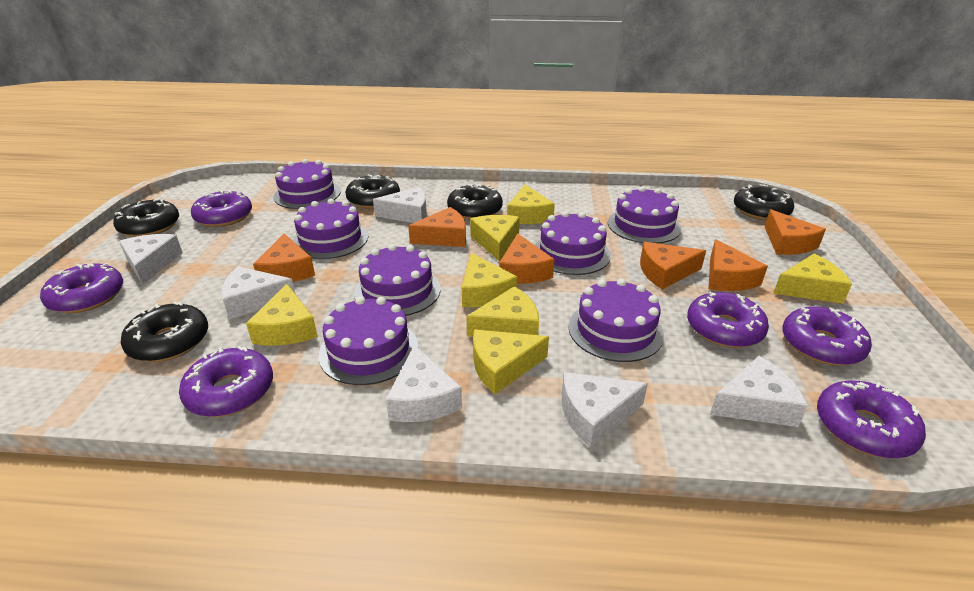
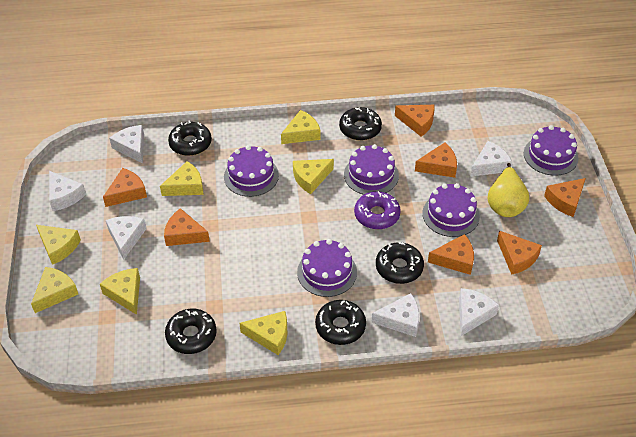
orange cheese: [253,234,315,282] [408,207,466,247] [499,233,555,284] [640,242,706,289] [709,239,768,291] [765,209,826,255] = 6 -> [103,168,147,207] [164,208,210,246] [395,105,435,137] [415,142,457,178] [428,234,474,275] [497,231,542,275] [544,178,586,217] = 7
purple cake: [273,159,341,209] [292,199,368,259] [319,296,418,385] [354,244,441,316] [535,211,611,275] [568,279,664,362] [608,186,681,244] = 7 -> [224,145,279,197] [297,239,357,297] [344,144,399,195] [422,183,480,237] [524,125,579,176] = 5
purple donut: [40,263,123,313] [179,346,273,417] [191,190,252,227] [687,292,769,348] [782,306,872,366] [817,381,926,458] = 6 -> [354,191,401,230] = 1
yellow pear: none = 0 -> [488,163,529,217] = 1

